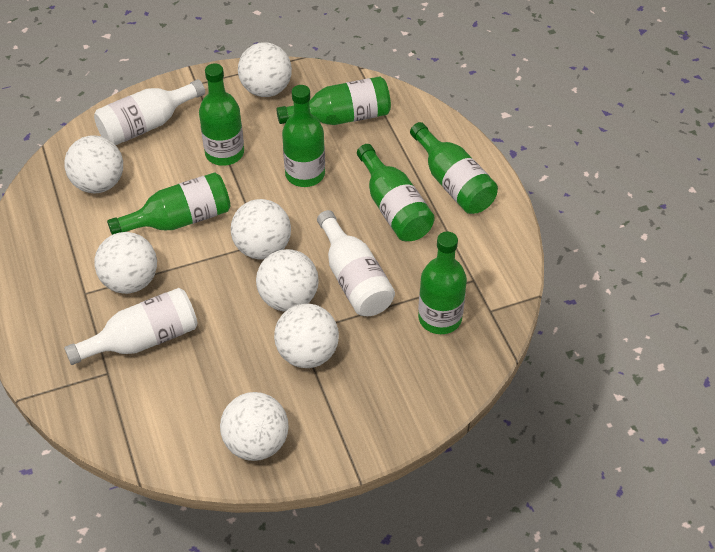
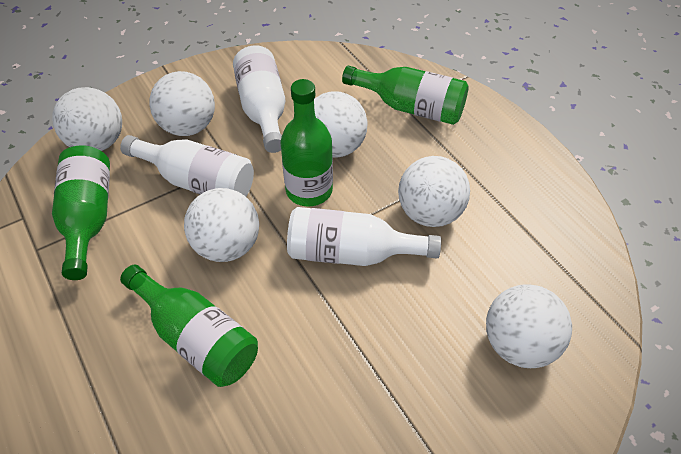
green bottle: [107,172,230,235] [199,63,244,166] [276,77,391,125] [282,85,325,187] [357,144,435,241] [410,122,498,214] [418,232,467,334] = 7 -> [52,145,110,280] [120,265,258,387] [281,79,333,207] [342,66,469,125] = 4
white ball: [64,135,123,193] [94,232,157,294] [220,392,289,461] [231,199,291,260] [238,42,292,97] [256,249,319,312] [274,303,339,368] = 7 -> [52,87,122,151] [149,71,215,136] [184,188,259,262] [314,91,368,158] [398,156,470,227] [486,284,572,368] = 6

